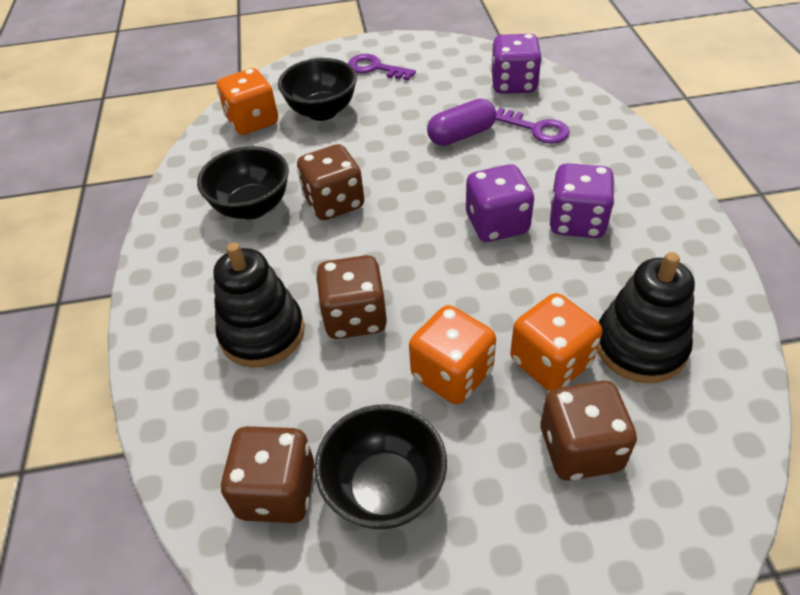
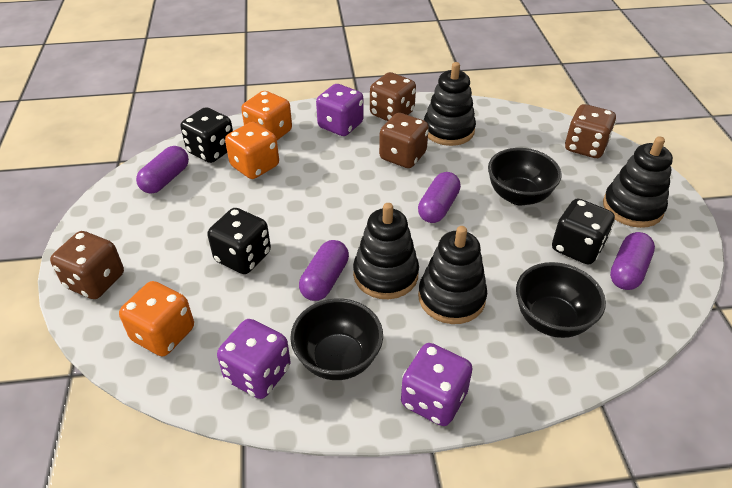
black dice: none = 0 -> [181,107,233,163] [207,208,271,274] [552,199,615,265] = 3
black stacking toy: [213,242,305,368] [597,252,695,383] = 2 -> [353,203,419,299] [418,226,487,324] [424,62,476,146] [603,136,673,228] = 4
purple capsule: [427,99,496,146] = 1 -> [136,146,189,194] [299,240,349,301] [418,172,461,223] [610,232,655,290] = 4
purple key: [348,54,416,80] [495,108,570,144] = 2 -> none = 0

